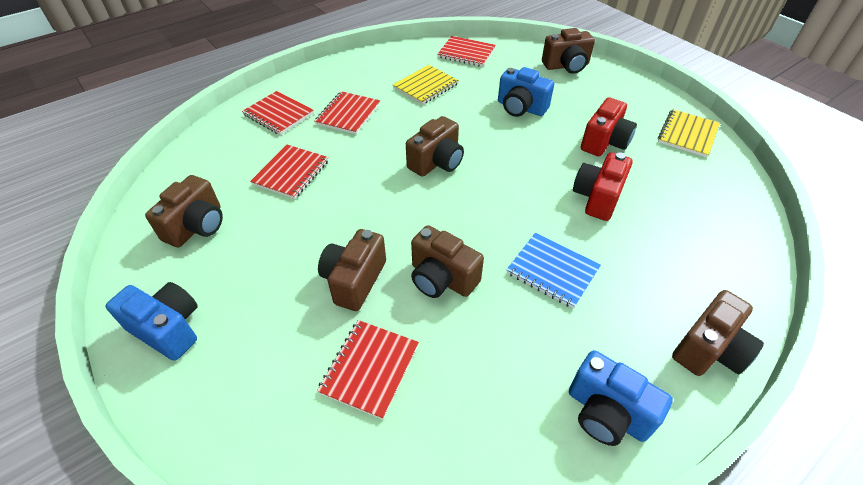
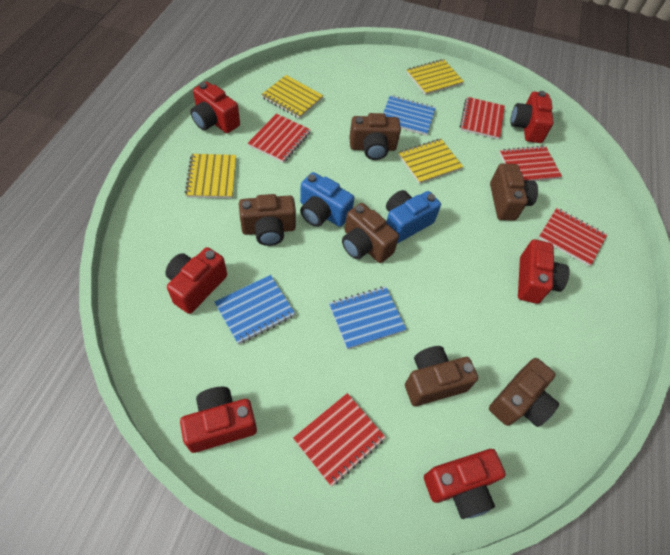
blue camera: [105,282,198,361] [498,67,554,117] [569,350,673,446] = 3 -> [300,172,354,227] [386,190,441,243] = 2
blue notebook: [506,233,601,309] = 1 -> [214,275,296,345] [329,287,407,349] [383,95,436,136] = 3
red camera: [573,152,633,221] [581,98,637,156] = 2 -> [165,247,227,314] [180,387,257,453] [190,82,240,133] [424,449,506,519] [510,91,554,143] [518,239,570,304] = 6
yellow notebook: [393,65,459,105] [658,109,720,158] = 2 -> [185,154,236,198] [261,75,324,119] [398,139,463,184] [406,59,464,95] = 4

